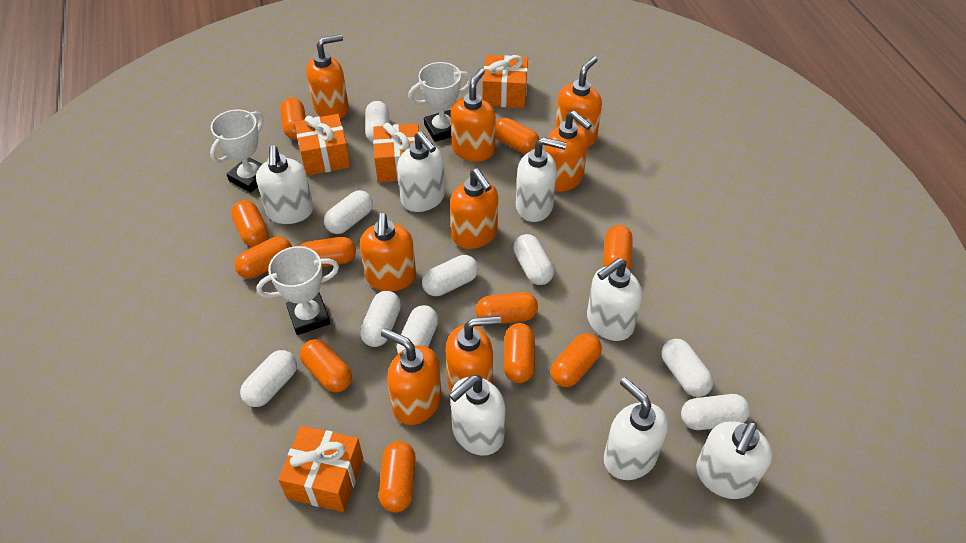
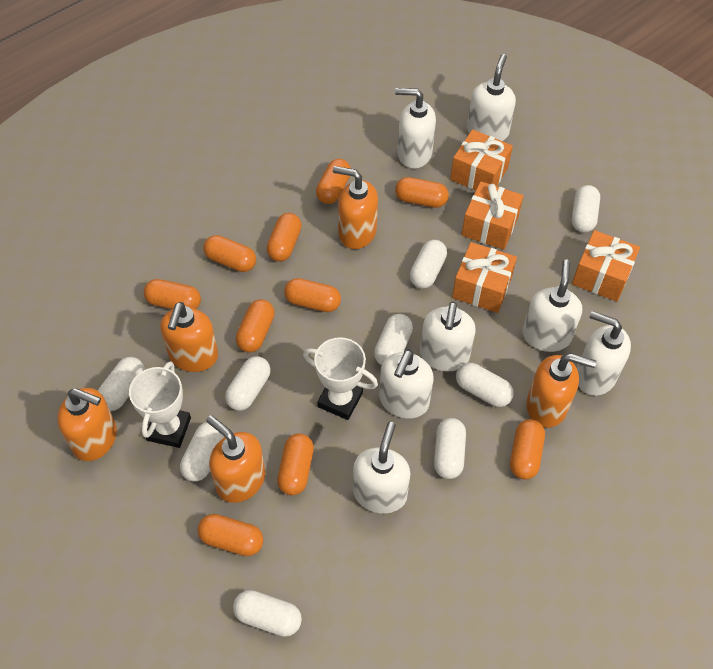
orange capsule: [231,200,269,247] [235,237,292,279] [280,98,306,140] [300,237,356,267] [300,339,352,392] [379,441,416,513] [476,292,538,324] [495,118,540,154] [504,323,535,383] [551,333,602,387] [603,225,633,270] = 11 -> [144,279,201,309] [198,514,263,556] [203,235,256,272] [236,299,275,353] [266,213,302,262] [277,433,314,495] [284,278,341,312] [316,159,351,204] [395,177,449,208] [510,419,545,479] = 10
orange soap dispenser: [306,34,349,119] [360,213,416,291] [381,328,442,425] [445,316,501,392] [450,68,496,162] [450,168,498,249] [545,110,592,192] [555,56,602,147] = 8 -> [57,388,117,461] [160,302,218,372] [206,415,265,503] [333,166,378,249] [527,353,596,428] = 5
white trophy: [210,110,263,193] [256,246,339,335] [408,62,472,142] = 3 -> [129,361,191,448] [303,337,378,420] = 2

